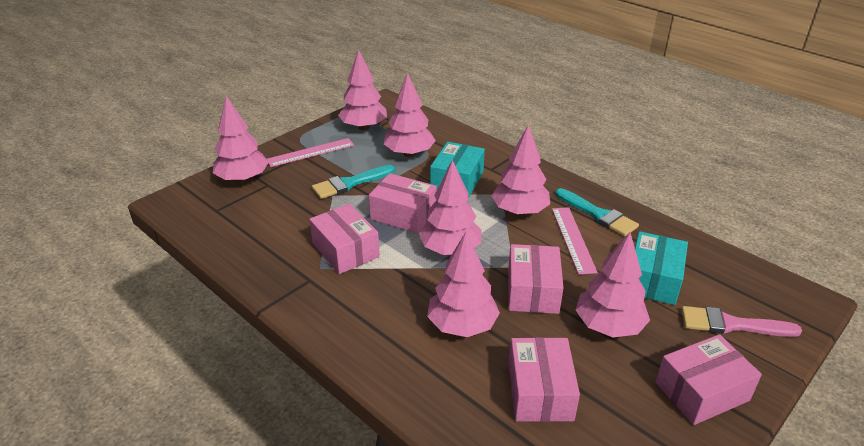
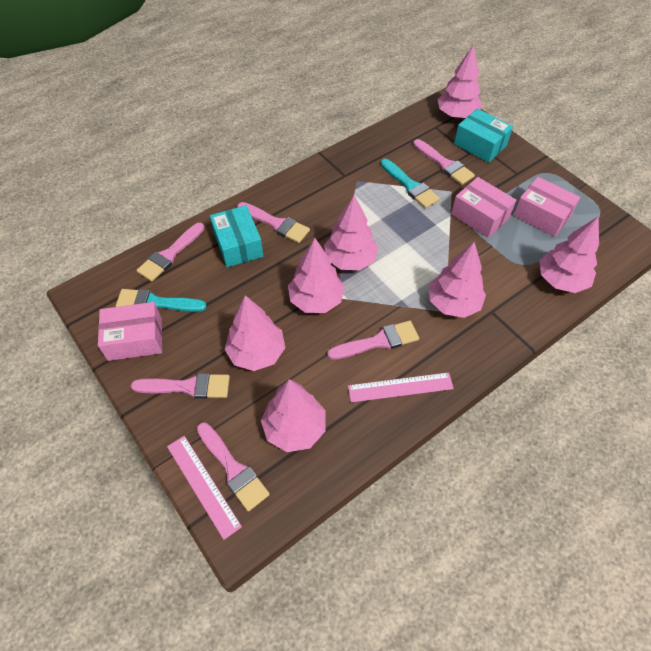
pink box: [309,204,380,274] [369,173,437,233] [508,244,564,314] [508,337,580,422] [656,334,762,425] = 5 -> [98,302,162,361] [451,177,516,238] [513,177,580,237] = 3
pink brush: [681,306,802,337] = 1 -> [131,373,230,399] [136,223,204,282] [197,422,270,511] [238,202,310,243] [327,320,419,360] [413,139,475,185] = 6

